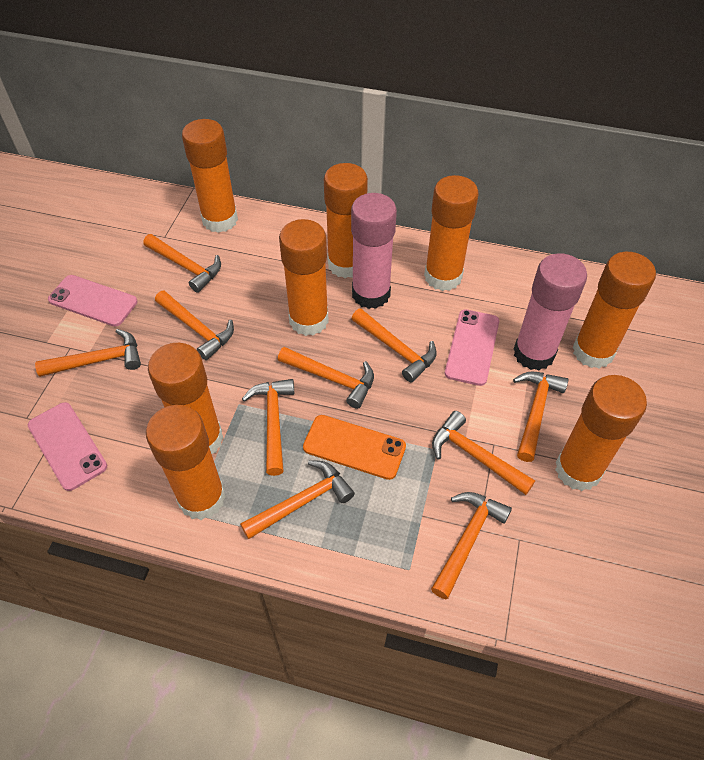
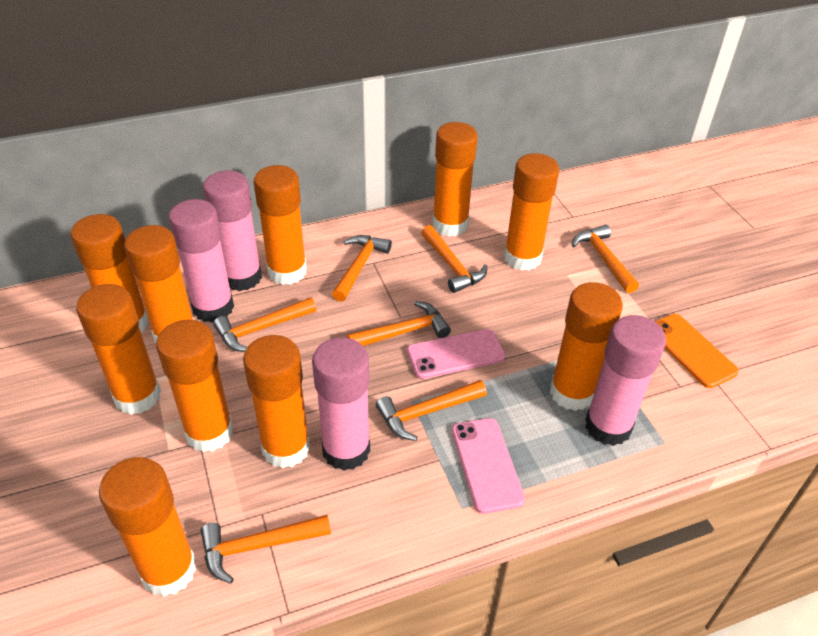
orange glue stick: [146,405,226,520] [148,343,223,454] [182,119,238,233] [279,219,329,336] [324,163,368,278] [424,175,479,291] [555,375,647,491] [573,252,656,368] = 8 -> [71,214,149,332] [76,284,161,415] [99,457,197,597] [124,225,194,343] [156,320,233,452] [243,335,310,468] [254,165,307,285] [432,122,478,237] [504,153,559,271] [550,282,623,411] = 10
orange hammer: [35,329,141,377] [143,234,221,293] [155,290,234,360] [240,460,355,539] [242,379,294,476] [278,347,374,409] [352,308,437,382] [431,492,512,599] [432,411,535,495] [513,372,568,462] = 10 -> [201,515,331,583] [213,297,317,352] [332,235,392,302] [347,301,451,346] [376,380,487,441] [421,225,488,293] [572,225,639,293] = 7
pink glue stick: [351,193,397,309] [514,253,587,370] = 2 -> [168,199,234,323] [203,171,262,291] [312,337,370,471] [585,315,666,446] = 4
pink phone: [28,402,107,491] [48,275,137,327] [445,309,499,386] = 3 -> [407,329,505,379] [452,418,525,514] = 2

